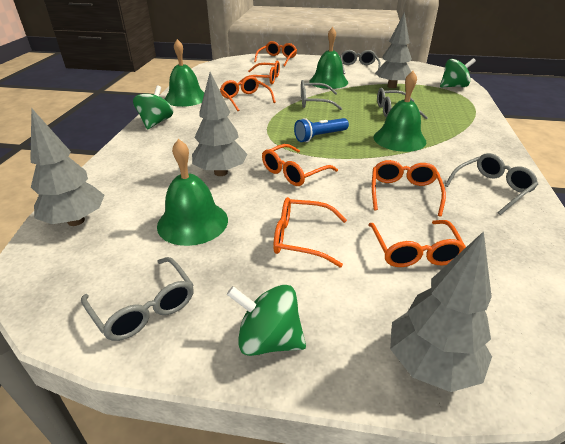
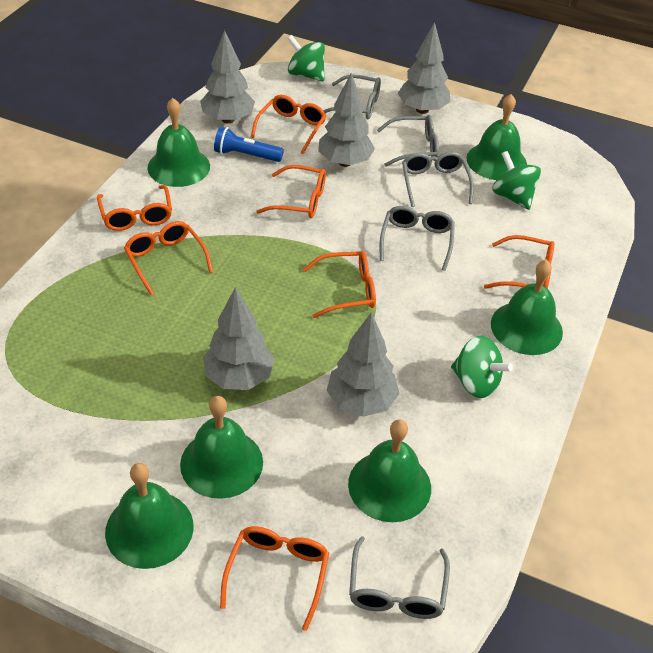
green bell: [157,139,228,246] [164,39,204,107] [309,27,348,89] [374,71,426,152] = 4 -> [105,463,194,569] [147,98,210,187] [180,396,263,499] [348,419,431,522] [466,94,527,180] [491,259,563,355] = 6
grey tree: [31,108,105,226] [192,72,247,176] [375,12,412,88] [390,231,492,392] = 4 -> [200,30,255,124] [203,287,275,390] [318,73,375,167] [326,312,400,417] [398,22,451,114] = 5

